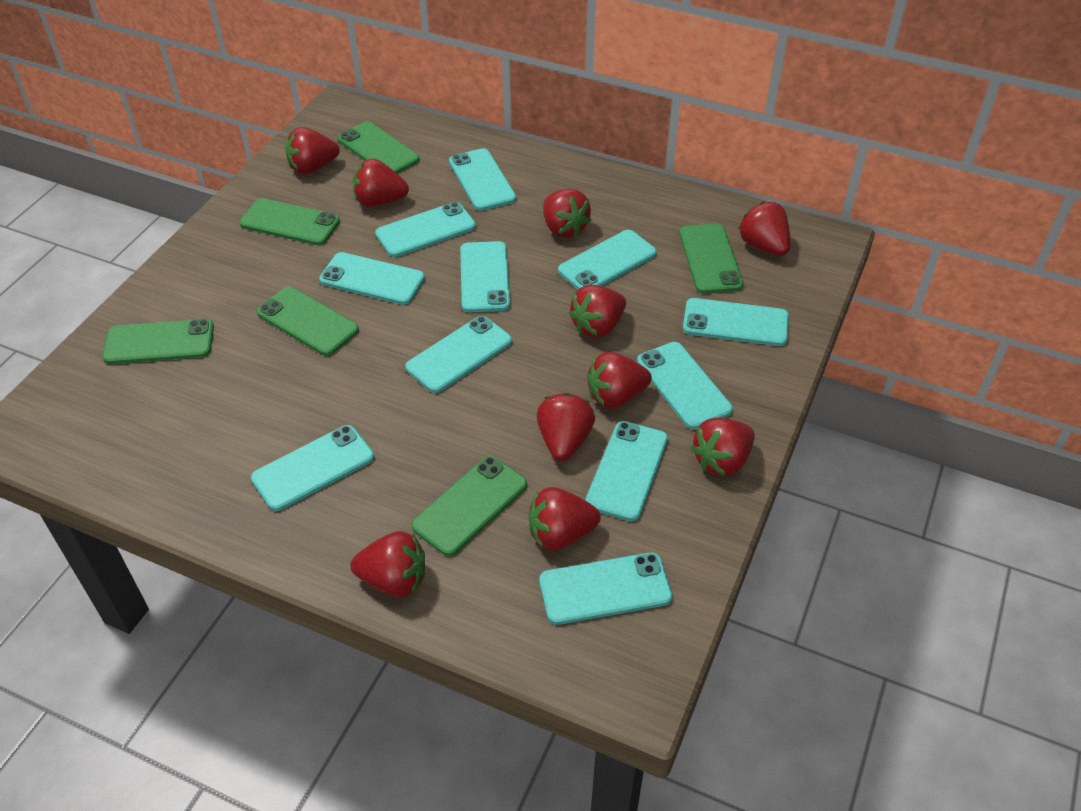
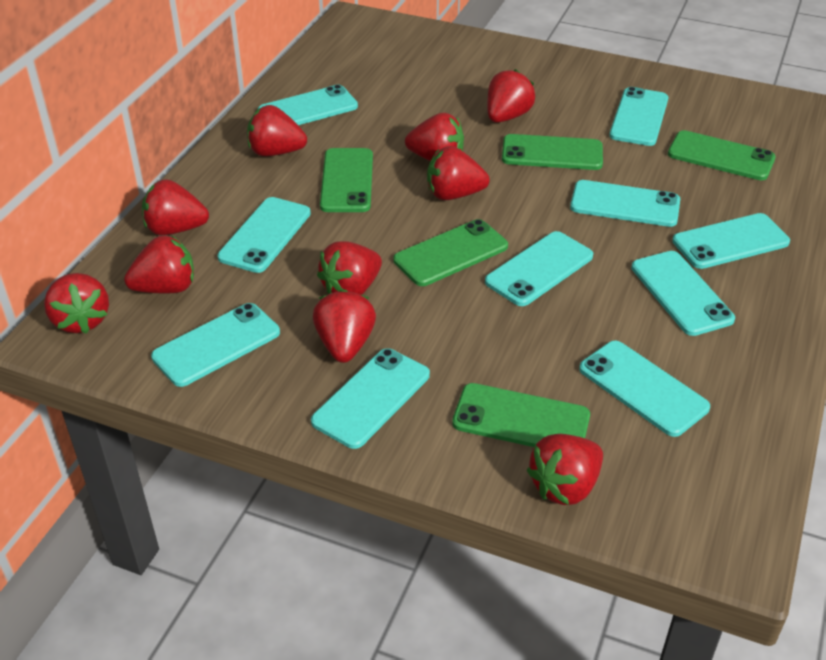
green phone: [102,319,214,364] [239,198,340,245] [257,287,359,356] [338,121,420,174] [411,456,527,556] [679,224,743,294] = 6 -> [320,148,373,212] [393,219,508,286] [452,383,590,447] [502,134,603,170] [668,130,776,180] = 5
turquoise phone: [251,425,374,511] [319,252,425,305] [375,202,476,257] [405,316,512,393] [449,148,516,211] [460,241,510,312] [539,552,673,625] [558,230,657,290] [585,421,668,521] [637,342,733,429] [683,298,789,346] = 11 -> [151,303,280,387] [217,197,311,273] [258,85,358,125] [311,348,430,449] [485,231,593,306] [570,180,680,227] [579,341,710,437] [609,87,668,146] [631,251,735,336] [672,213,790,269] = 10

